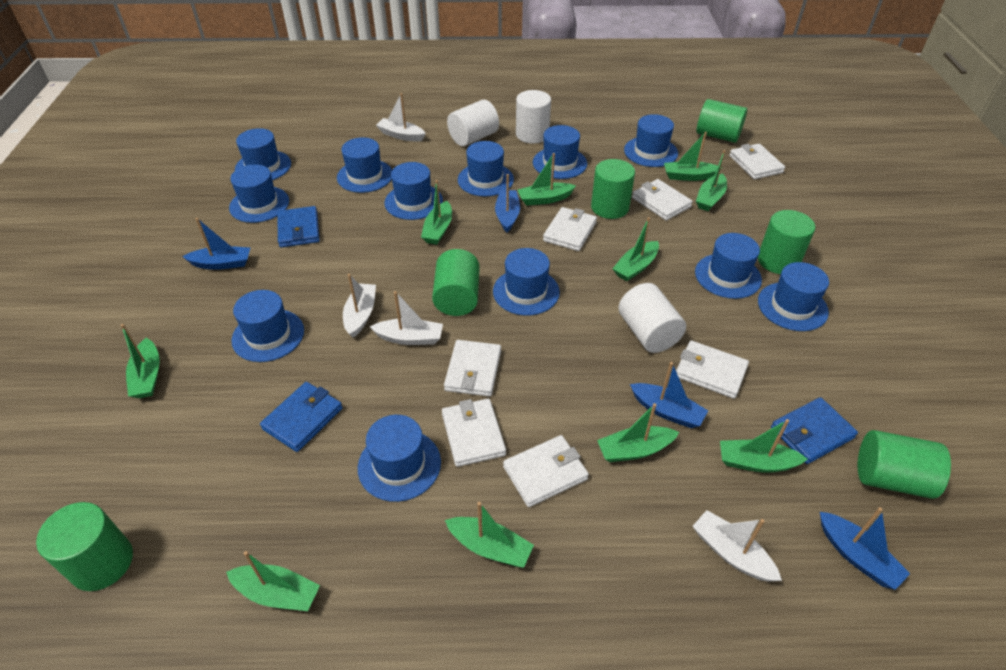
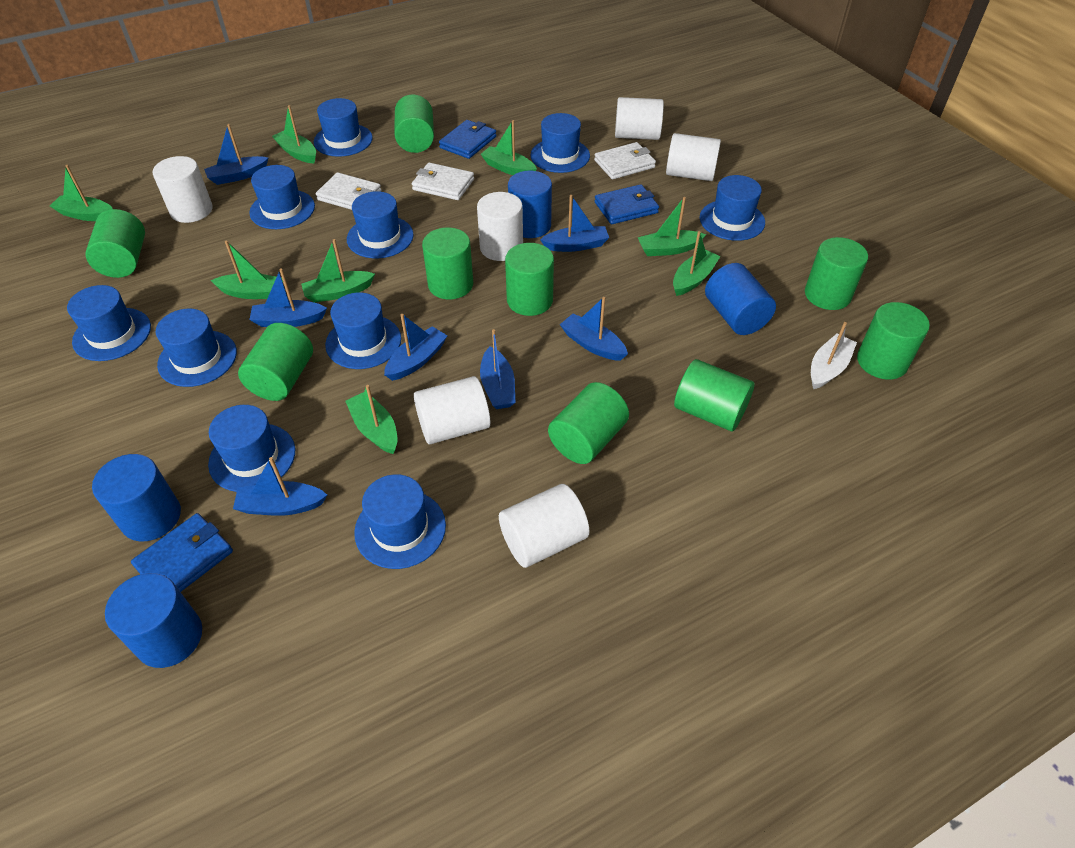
blue boat: [182,218,250,270] [495,174,520,232] [630,362,708,428] [820,507,910,590] = 4 -> [204,124,268,185] [233,457,327,516] [249,268,327,327] [384,314,448,381] [480,329,515,409] [540,195,609,252] [560,297,628,361] = 7
blue cylinder: none = 0 -> [92,454,181,541] [105,573,202,668] [508,171,552,238] [705,263,776,335] = 4
blue hat: [229,165,289,223] [232,290,304,362] [235,128,291,180] [337,137,392,193] [358,415,441,502] [384,162,443,220] [458,141,514,196] [493,248,560,316] [533,125,587,179] [624,114,678,167] [695,233,762,299] [758,262,829,331] = 12 -> [67,285,151,361] [156,309,237,387] [208,405,295,492] [249,165,315,229] [314,98,373,157] [325,292,401,369] [347,191,414,258] [354,474,446,569] [530,113,590,173] [700,175,765,241] = 10
green boat: [121,324,160,398] [226,551,320,611] [421,180,452,245] [445,502,534,568] [518,153,576,206] [597,403,679,462] [613,217,659,281] [664,132,722,181] [696,150,727,211] [720,419,808,473] = 10 -> [50,165,113,221] [210,241,283,299] [272,105,316,164] [301,239,375,303] [346,385,398,454] [481,120,537,175] [638,197,706,256] [673,231,720,296] = 8
green cylinder: [36,502,133,591] [432,249,480,316] [591,159,635,219] [697,99,747,143] [758,210,815,274] [858,430,951,499] = 6 -> [85,209,145,278] [238,323,313,401] [395,94,434,153] [422,228,473,299] [505,243,554,316] [548,382,629,464] [674,359,755,431] [805,237,868,310] [857,302,930,380] = 9
white boat: [343,274,376,338] [370,291,443,345] [376,93,426,142] [693,510,782,582] = 4 -> [811,322,857,389] = 1
white cylinder: [447,100,499,146] [516,90,551,143] [618,283,686,353] = 3 -> [152,156,213,223] [414,376,490,444] [477,192,523,261] [499,484,589,568] [615,97,664,140] [666,133,721,181] = 6
white wallet: [442,399,506,467] [444,340,501,397] [503,435,589,507] [543,207,597,251] [632,179,693,220] [676,340,749,399] [729,144,785,179] = 7 -> [316,172,381,210] [412,162,474,200] [594,142,656,179] = 3

